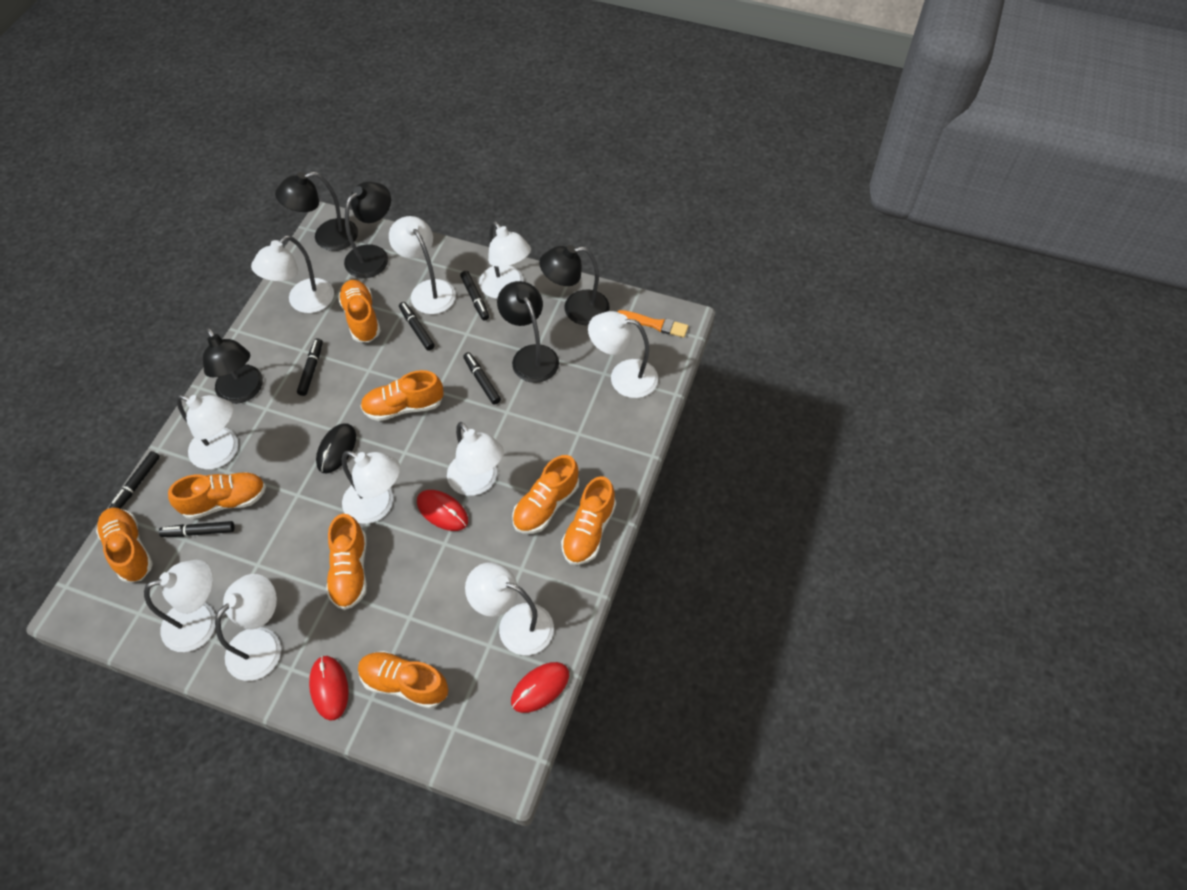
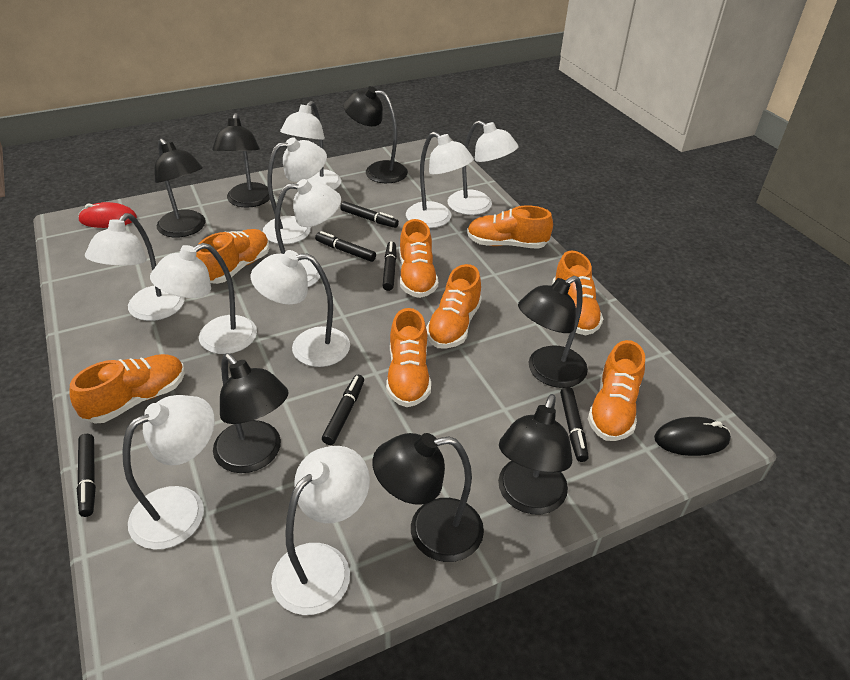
black lamp: [203,327,263,404] [275,171,358,251] [344,182,391,278] [497,281,559,383] [539,245,610,325] = 5 -> [154,139,206,237] [213,113,270,208] [213,354,289,473] [343,86,408,183] [372,433,484,562] [498,394,572,514] [518,276,588,388] = 7
orange brush: [617,310,688,338] = 1 -> none = 0
red mouse: [309,656,349,721] [417,490,468,531] [511,662,569,713] = 3 -> [78,202,137,228] = 1

